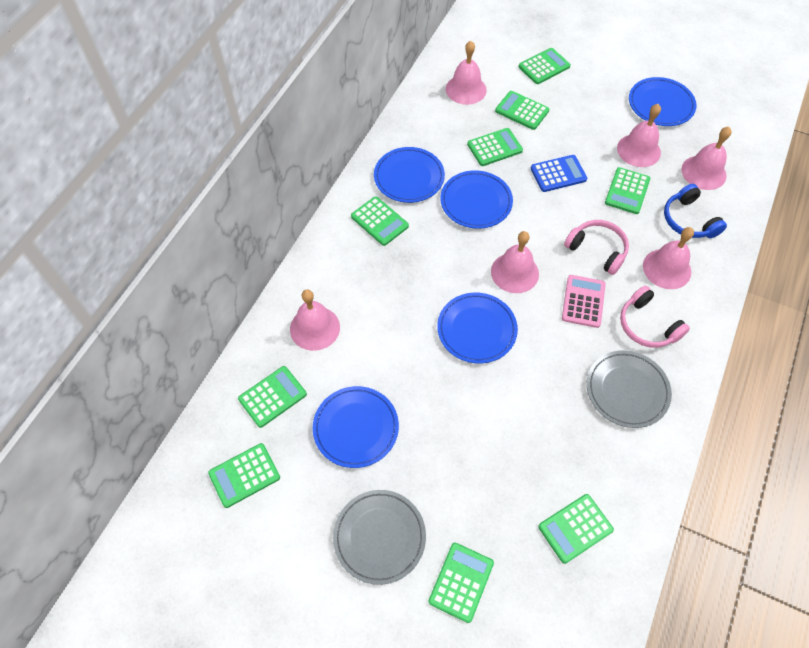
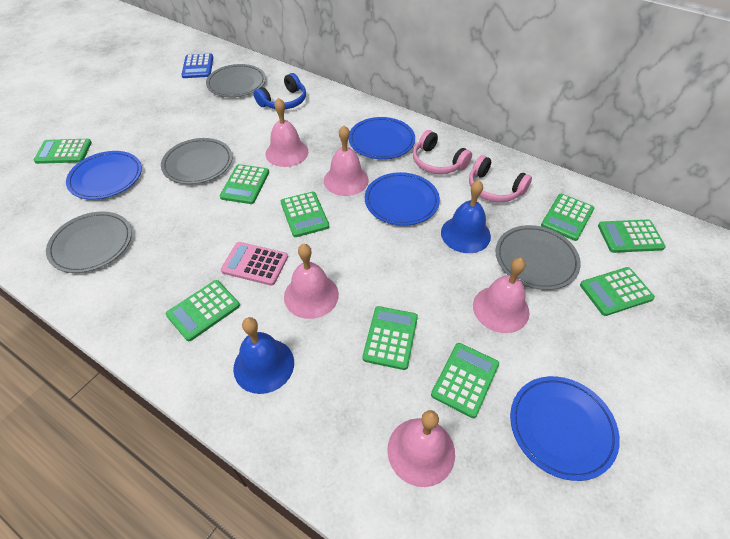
blue bell: none = 0 -> [233,317,294,394] [441,180,491,253] = 2
blue plate: [313,386,399,468] [374,147,445,203] [437,293,518,364] [440,170,513,229] [629,77,696,126] = 5 -> [66,151,142,200] [349,117,415,159] [365,172,440,226] [510,376,620,481] = 4
grey plate: [333,490,426,585] [587,350,672,428] = 2 -> [46,211,132,273] [161,138,233,184] [206,64,266,97] [496,225,581,290] = 4
pink bell: [290,289,340,351] [446,41,487,105] [491,231,539,293] [617,104,661,167] [643,227,694,289] [681,127,731,190] = 6 -> [266,98,308,167] [284,244,339,319] [324,125,369,196] [387,410,455,487] [473,258,529,333] = 5

